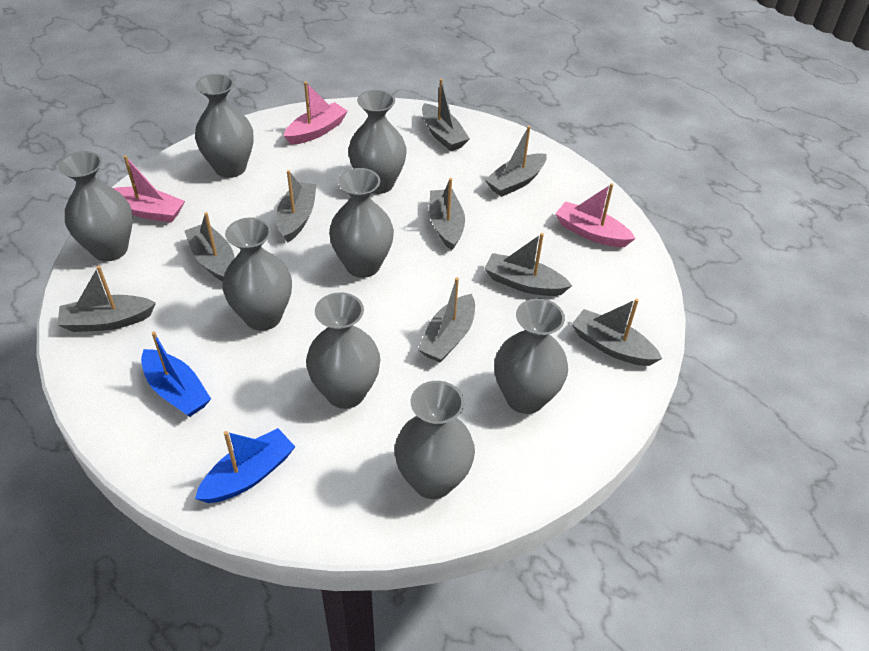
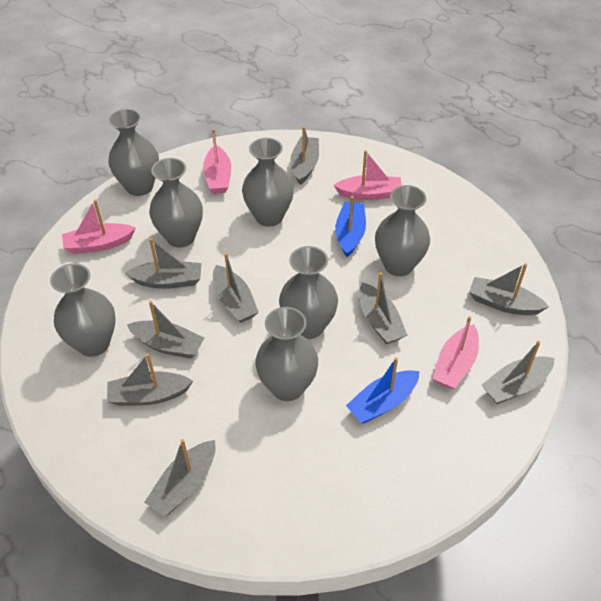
grey vase: [58,151,133,261] [195,74,254,178] [222,217,292,331] [306,292,380,409] [329,168,394,278] [348,90,407,194] [395,381,475,499] [495,298,568,414] = 8 -> [50,263,116,357] [108,109,159,196] [149,158,203,248] [242,138,294,227] [255,307,318,401] [279,246,338,339] [375,185,430,276] = 7
pink boat: [113,155,185,223] [284,82,348,145] [555,183,636,247] = 3 -> [62,199,136,254] [203,129,231,194] [333,150,402,200] [433,316,479,389] = 4

